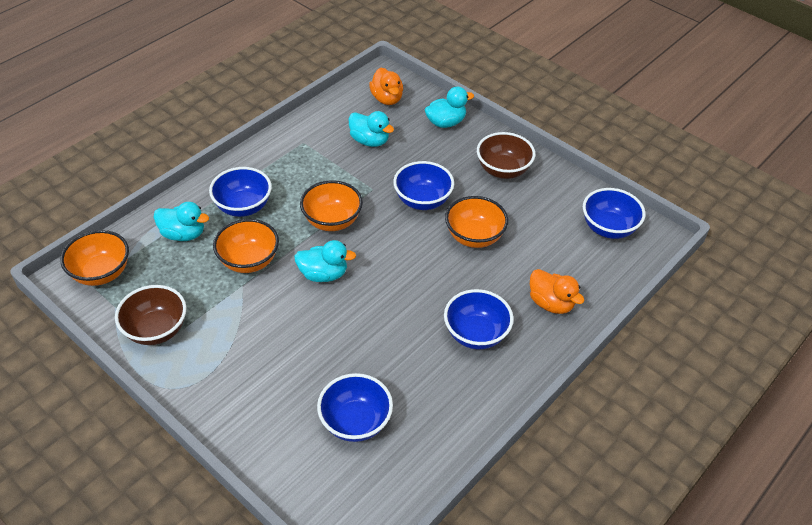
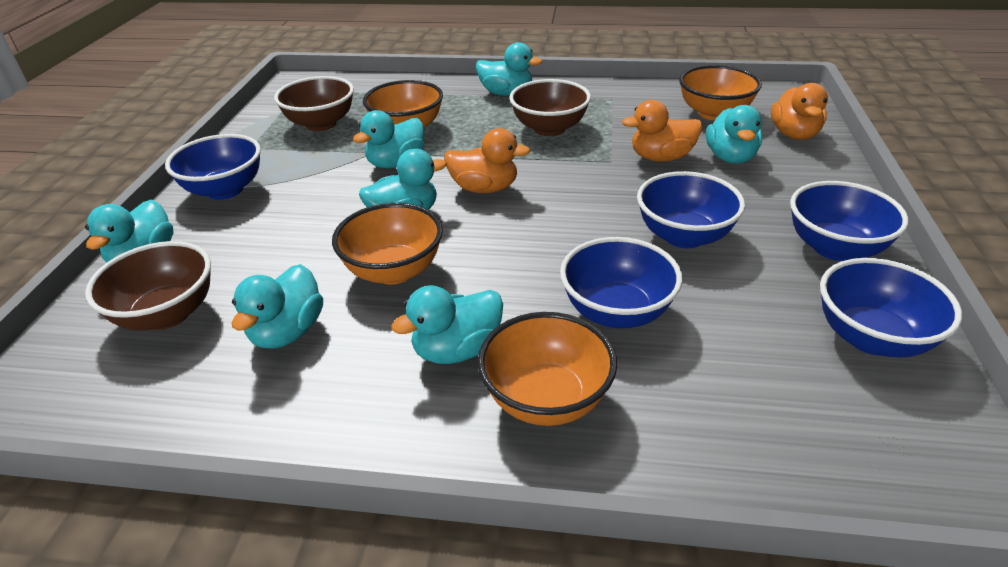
brown bowl: [115,285,186,345] [477,132,535,179] = 2 -> [85,241,211,330] [274,76,354,131] [509,79,591,136] = 3
orange duck: [369,68,403,105] [530,269,585,314] = 2 -> [444,128,530,193] [622,100,702,162] [771,83,828,140] = 3
turquoise duck: [153,202,209,241] [294,240,356,282] [349,111,394,147] [425,87,474,128] = 4 -> [85,200,174,263] [232,264,323,349] [353,110,424,168] [359,149,447,210] [391,285,503,364] [476,42,542,96] [706,105,762,164] = 7

